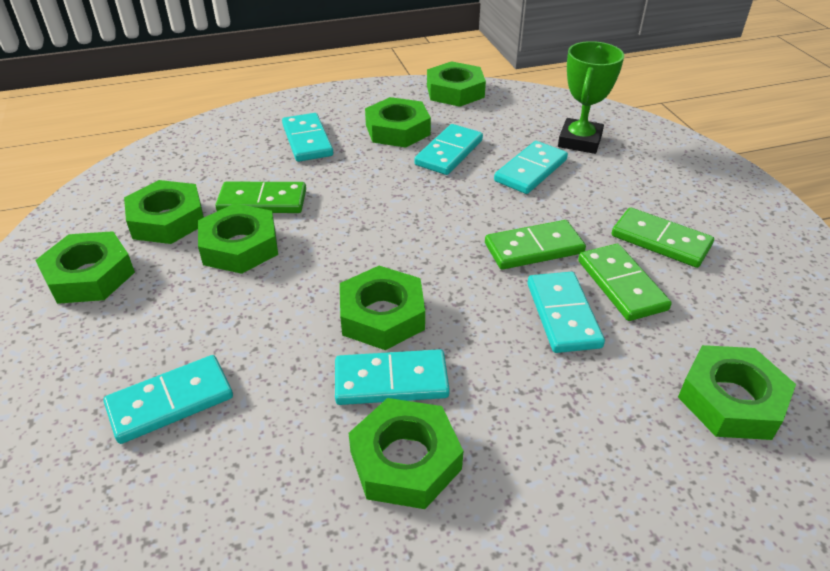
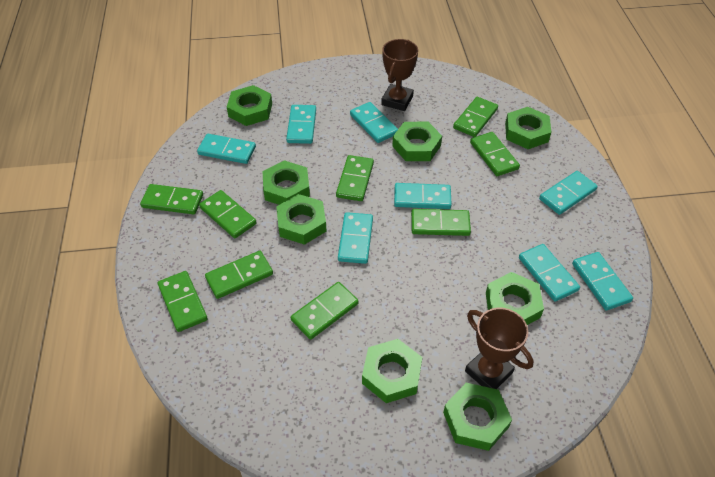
brown trophy: none = 0 -> [381,39,418,111] [465,307,534,389] = 2
green domino: [215,182,306,213] [485,220,586,270] [578,244,672,321] [612,207,714,268] = 4 -> [140,184,203,214] [158,271,208,332] [199,190,257,238] [205,251,273,299] [291,282,359,340] [336,155,374,201] [411,209,471,236] [453,97,498,137] [470,132,520,176] = 9
green trophy: [558,41,624,154] = 1 -> none = 0
turquoise domino: [104,355,233,444] [282,113,333,162] [335,349,450,405] [414,124,483,175] [494,141,568,194] [527,272,605,353] = 6 -> [197,134,256,164] [286,105,316,144] [338,212,373,264] [350,102,398,143] [394,183,452,209] [519,244,580,302] [539,171,598,215] [572,252,633,310] = 8

